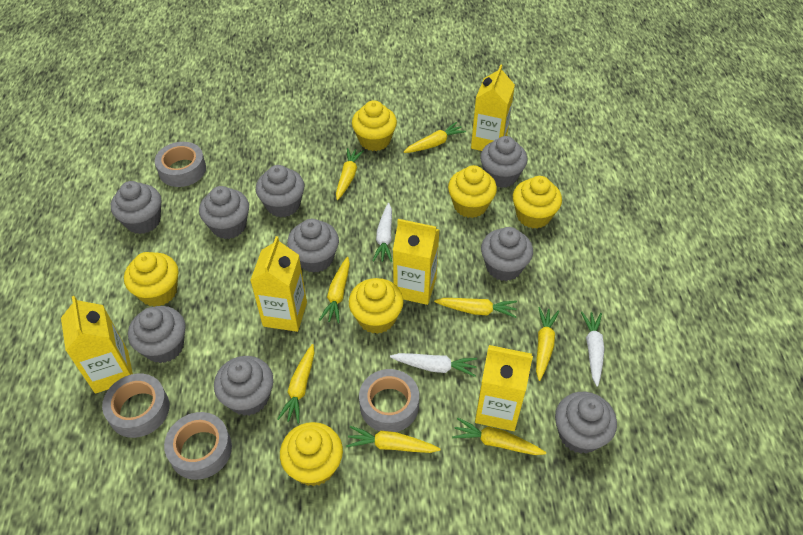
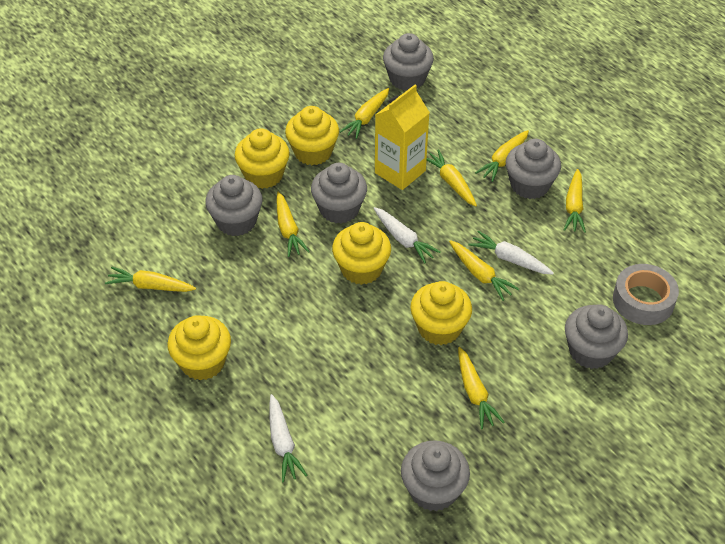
grey cupcake: [111,181,161,234] [128,306,186,363] [199,186,249,239] [214,356,274,416] [256,165,304,217] [287,219,339,273] [480,136,527,188] [481,227,533,281] [555,392,617,454] = 9 -> [205,175,263,236] [311,163,367,224] [383,33,434,91] [401,440,470,511] [506,139,561,199] [565,304,628,369] = 6
grey tape: [102,374,169,438] [155,142,206,187] [164,412,232,480] [359,369,419,432] = 4 -> [613,264,679,325] = 1
yellow carton: [61,296,133,394] [250,236,307,332] [393,219,439,305] [471,64,515,151] [475,345,533,431] = 5 -> [375,85,430,190] = 1
yellow cupcake: [124,252,179,307] [280,422,343,487] [349,278,404,334] [352,100,397,151] [448,165,497,218] [513,176,562,229] = 6 -> [167,315,231,380] [234,128,290,189] [285,106,339,165] [332,222,391,285] [410,281,472,345] = 5

